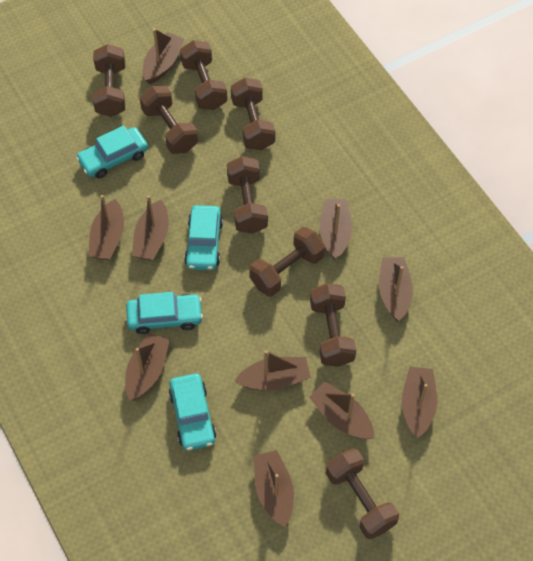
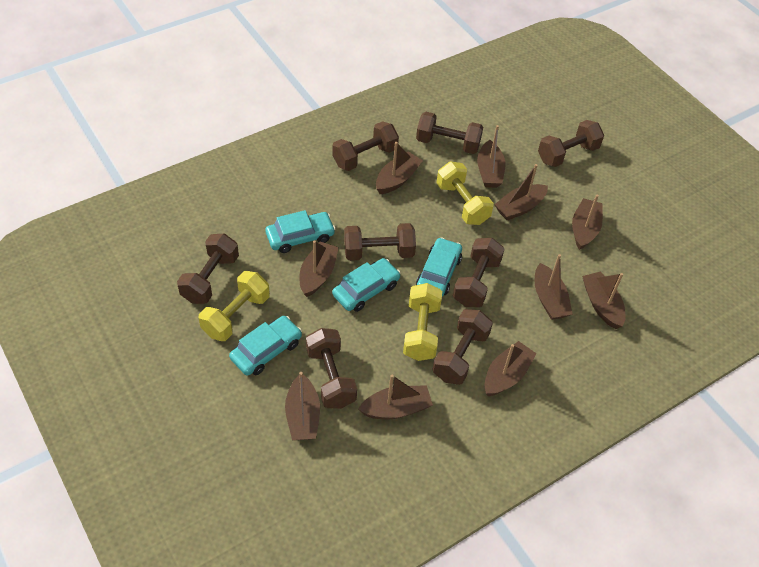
yellow dumbbell: none = 0 -> [199,271,270,341] [403,283,442,361] [436,162,494,225] = 3

